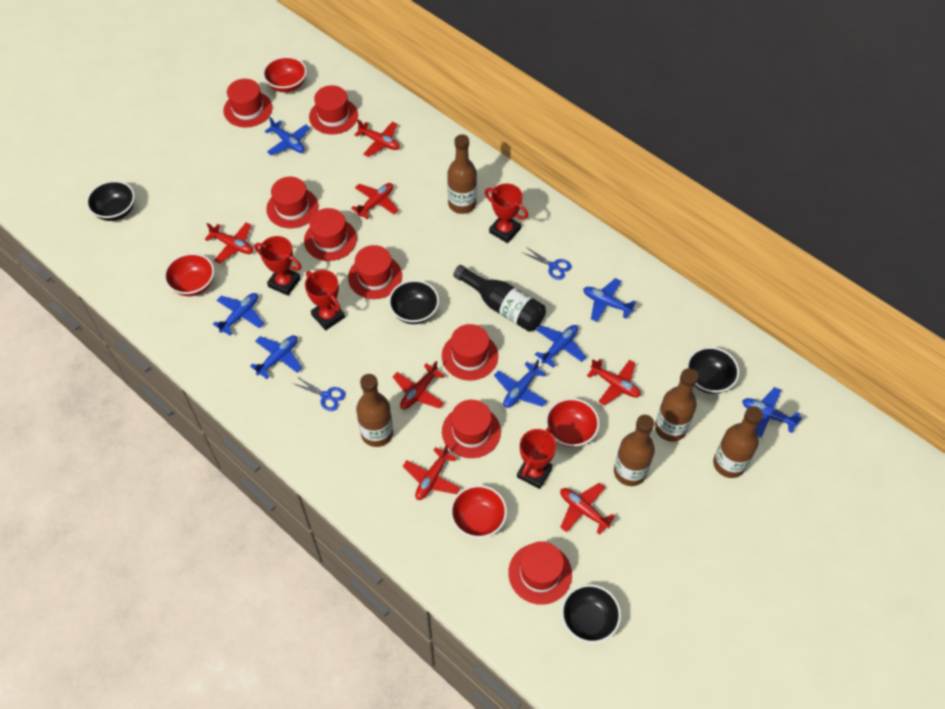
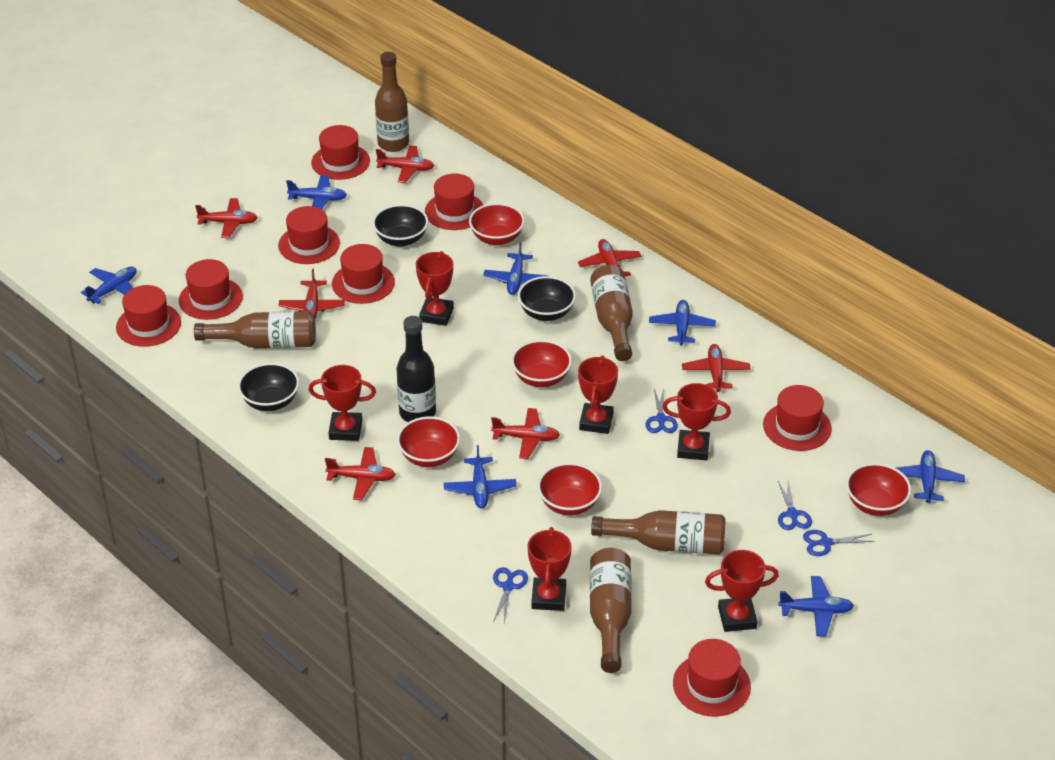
black bowl: [86,180,135,221] [389,280,439,324] [561,584,621,643] [686,347,739,394] = 4 -> [238,363,299,411] [373,204,428,247] [518,276,576,321] = 3
blue scissors: [292,376,346,411] [523,247,572,280] = 2 -> [493,567,528,623] [645,388,678,433] [778,481,812,530] [803,530,875,556] = 4
red bowl: [164,253,214,296] [263,56,307,92] [450,485,507,538] [545,398,600,447] = 4 -> [397,416,460,467] [469,203,525,245] [511,340,572,387] [538,463,602,515] [846,463,911,516] = 5
red trophy: [254,236,302,296] [305,270,345,330] [485,183,528,243] [517,426,556,489] = 4 -> [309,365,376,441] [416,251,454,326] [528,527,572,611] [578,356,618,434] [662,383,731,460] [705,550,779,632] = 6

